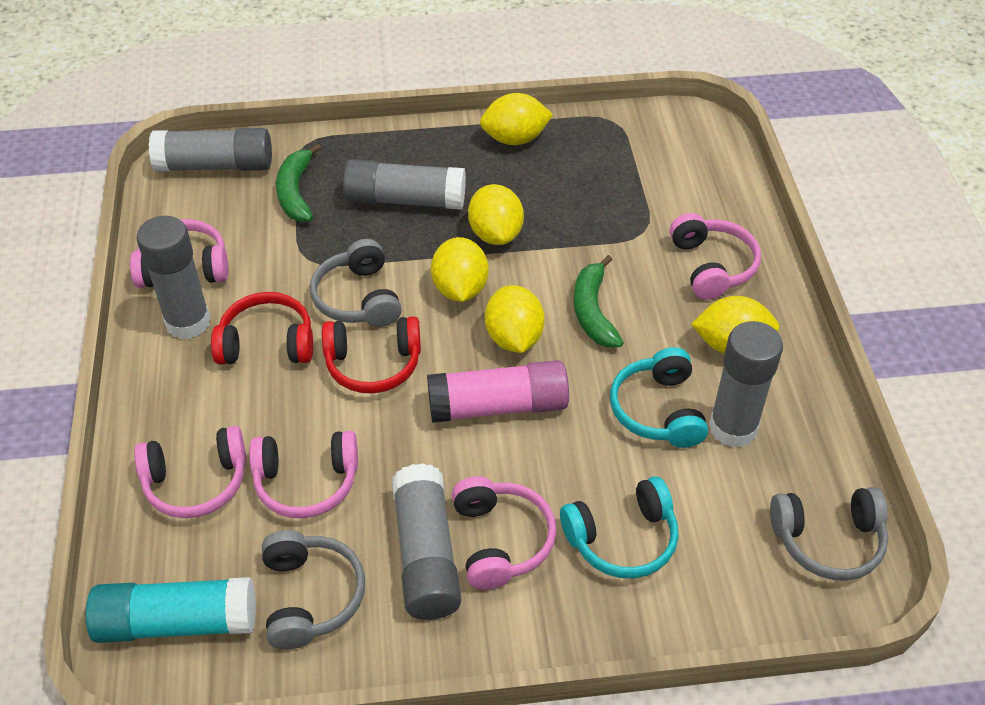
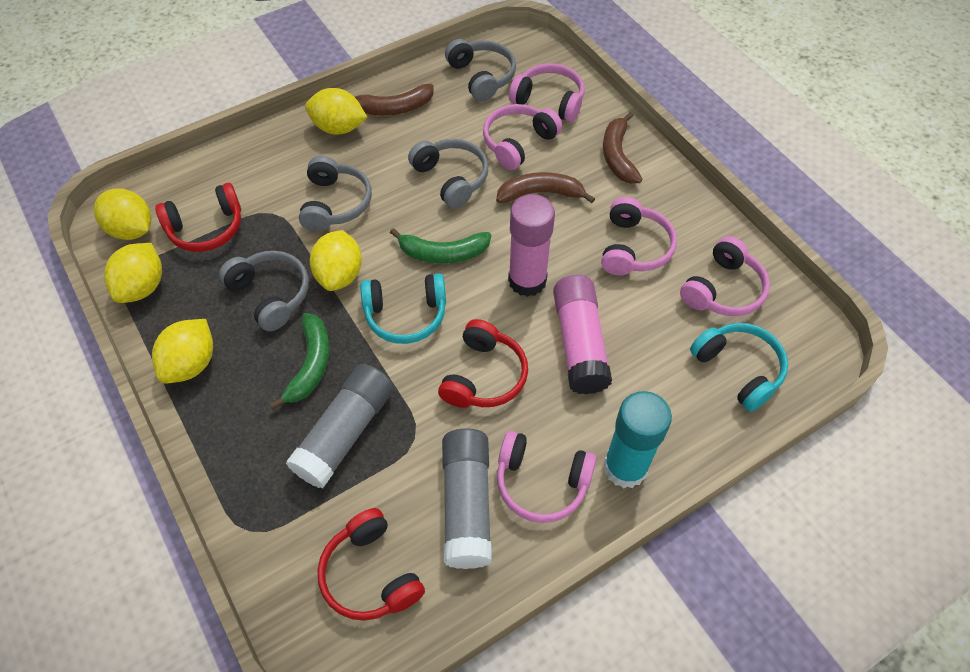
brown banana: none = 0 -> [355,84,434,115] [496,172,595,203] [603,112,642,183] = 3
grey glue stick: [136,216,211,339] [149,128,272,172] [343,159,466,210] [392,463,461,620] [709,321,783,447] = 5 -> [286,364,394,489] [442,428,492,569] = 2
grey headphones: [262,530,365,649] [310,239,402,327] [770,487,888,581] = 3 -> [219,251,309,331] [299,156,372,232] [408,139,488,208] [445,39,516,101] = 4
pink glue stick: [427,360,569,423] = 1 -> [508,194,555,297] [553,275,612,394] = 2
red headphones: [211,292,313,364] [322,316,421,393] = 2 -> [155,183,241,252] [317,508,425,621] [438,319,528,408] = 3

